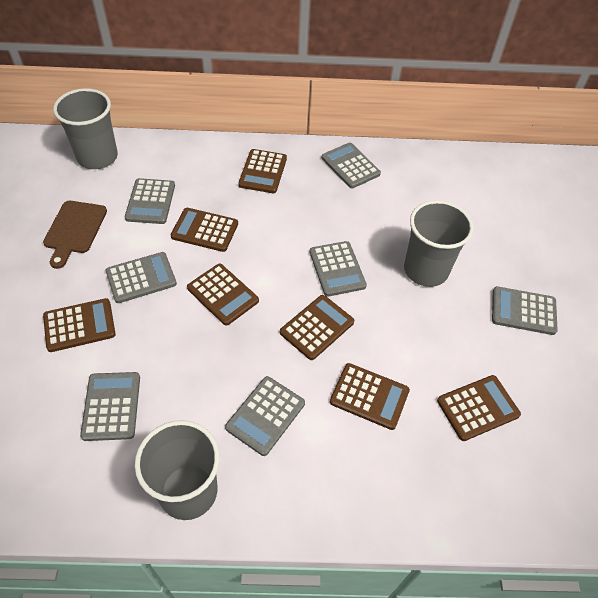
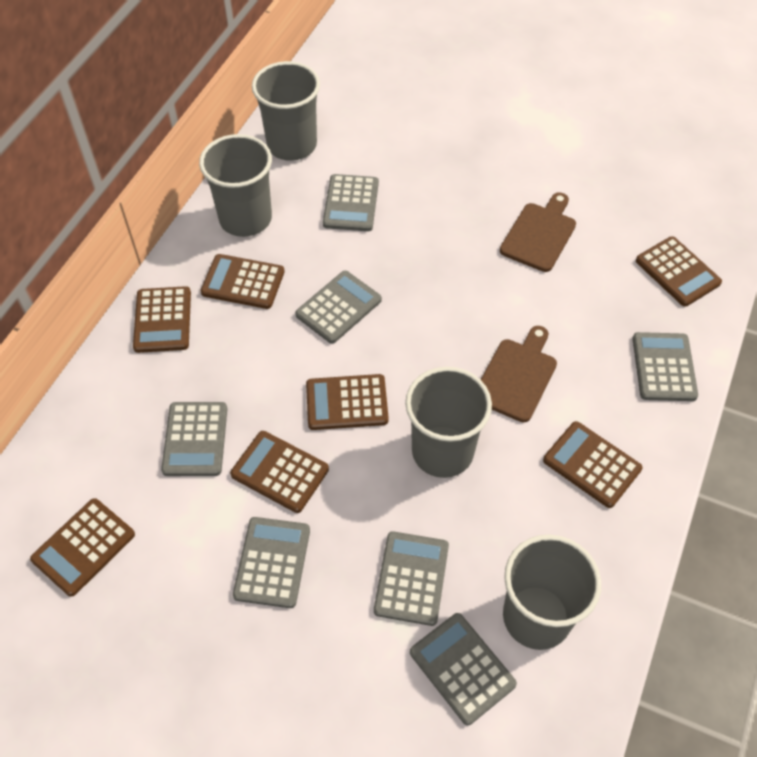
brown cutting board: [43,201,107,269] = 1 -> [481,326,557,422] [500,192,576,272] = 2
grey cup: [53,88,118,169] [135,420,220,520] [404,200,474,287] = 3 -> [199,134,272,237] [252,61,320,161] [405,367,492,478] [503,535,601,650] = 4

